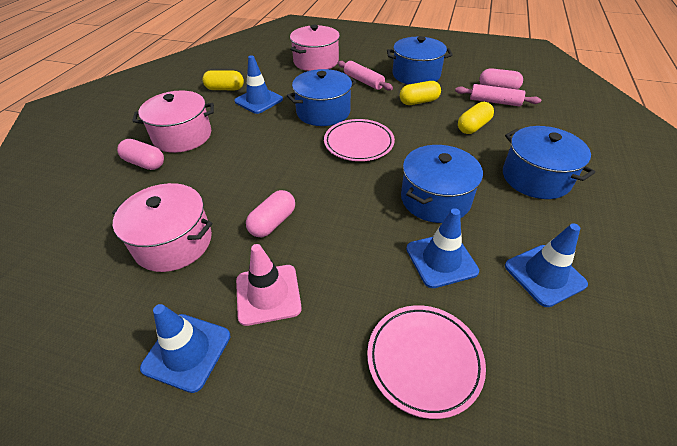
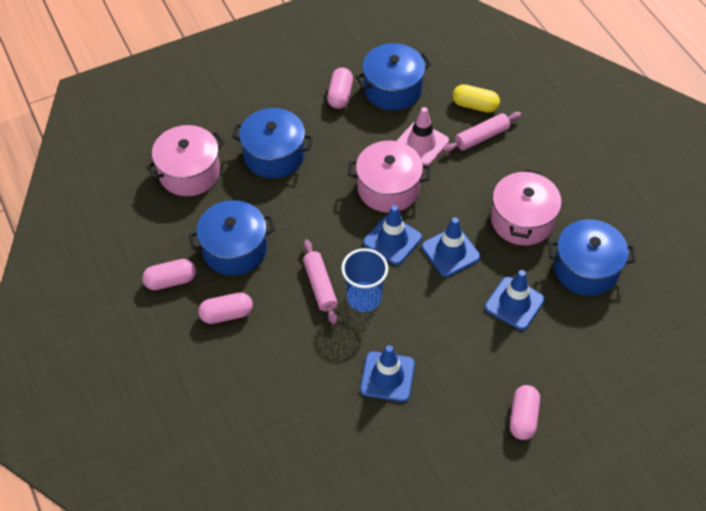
blue cup: none = 0 -> [341,248,388,312] = 1
pink capsule: [117,139,164,170] [246,190,295,237] [479,68,523,89] = 3 -> [142,259,196,290] [198,292,253,324] [327,68,353,109] [510,385,540,440] = 4
pink plate: [324,119,395,161] [367,305,486,419] = 2 -> none = 0
yellow capsule: [203,70,244,90] [400,81,441,105] [458,102,494,134] = 3 -> [452,84,500,113] = 1

